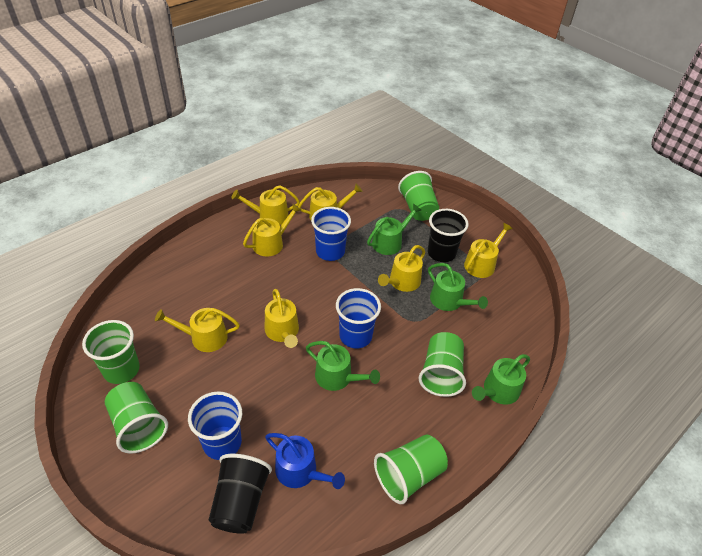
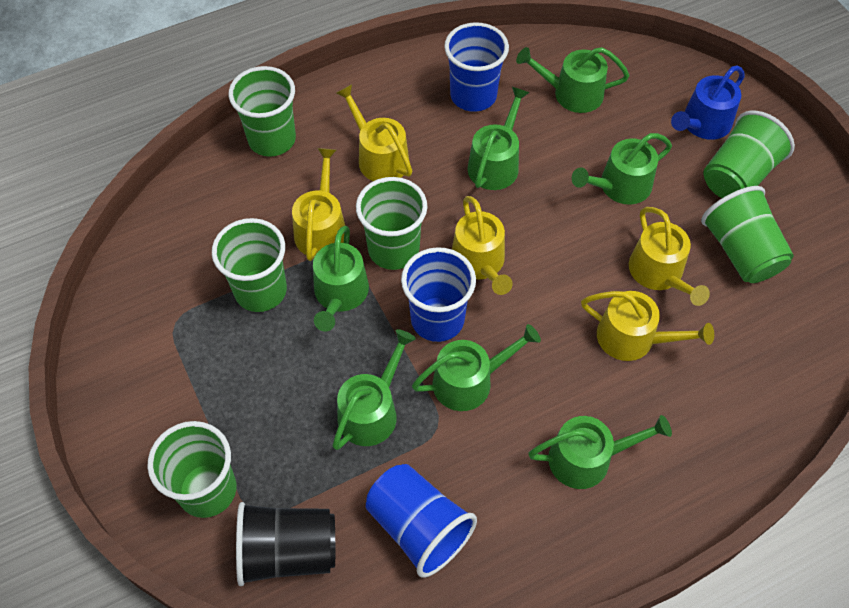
black cup: [209,454,272,534] [428,209,469,262] = 2 -> [236,502,335,586] = 1
green cup: [82,320,140,384] [105,382,168,454] [374,434,448,504] [398,171,439,221] [419,332,466,397] = 5 -> [147,421,236,518] [212,218,287,312] [229,66,296,157] [356,177,428,270] [701,186,794,283] [704,111,795,198] = 6
green watering can: [306,341,380,391] [367,203,421,255] [428,263,488,311] [472,354,530,405] = 4 -> [313,226,369,331] [332,329,416,450] [412,324,541,411] [468,87,530,190] [516,47,629,113] [528,415,672,489] [572,133,672,205] = 7
yellow watering can: [155,308,240,352] [231,185,300,225] [243,204,301,257] [265,289,299,348] [298,184,363,220] [378,245,425,292] [464,223,513,278] = 7 -> [292,148,345,261] [336,84,412,181] [452,196,512,295] [581,291,714,361] [629,207,710,306] = 5

